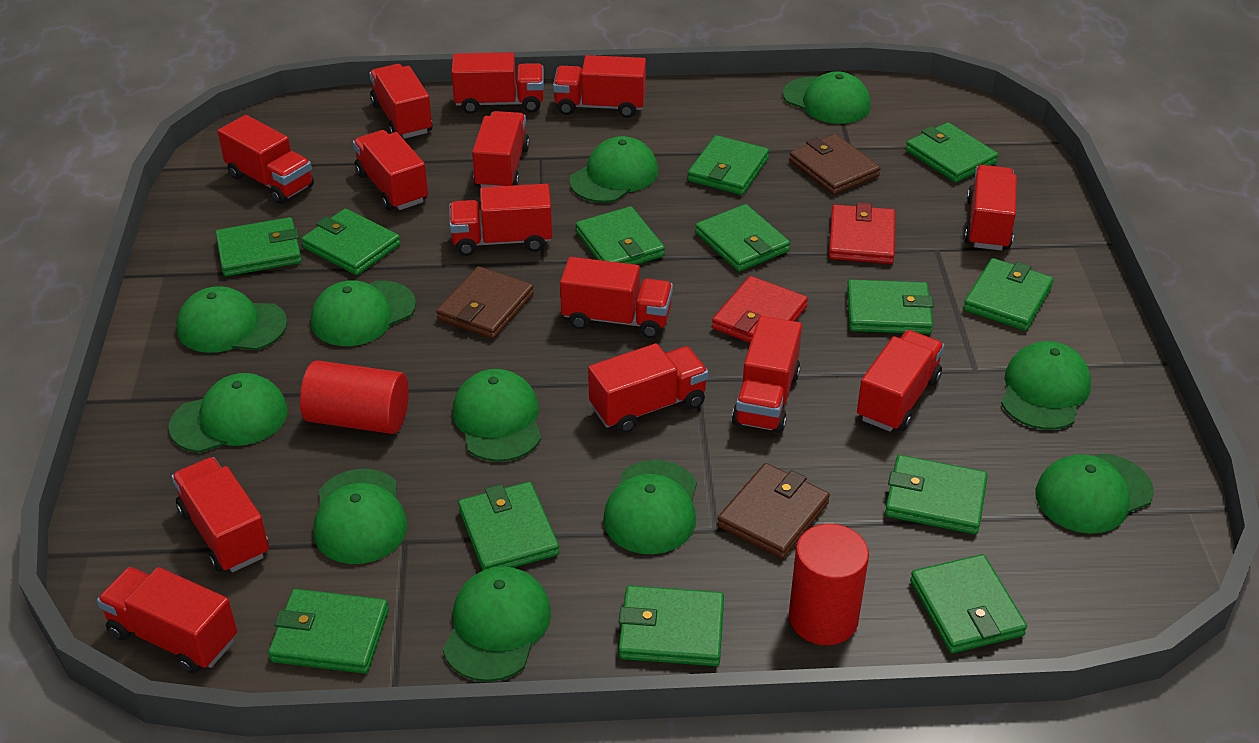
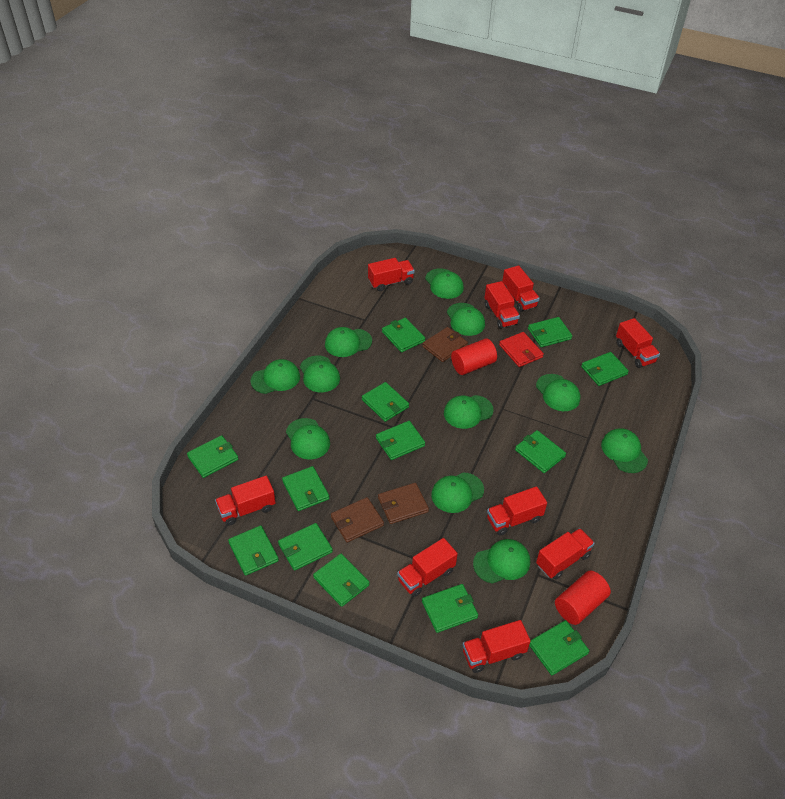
red truck: [97,567,237,674] [172,457,269,572] [218,115,314,204] [353,130,428,211] [369,64,432,139] [449,184,552,256] [451,52,544,114] [472,111,530,188] [553,55,646,118] [560,257,673,338] [588,343,709,433] [732,316,802,433] [857,330,944,432] [964,165,1017,250] = 14 -> [215,476,275,526] [368,258,415,291] [397,538,458,597] [463,620,531,673] [484,281,520,329] [487,486,547,536] [502,265,540,312] [536,528,595,580] [616,318,660,368] = 9
red wallet: [712,276,808,343] [829,203,895,264] = 2 -> [499,332,544,367] = 1

